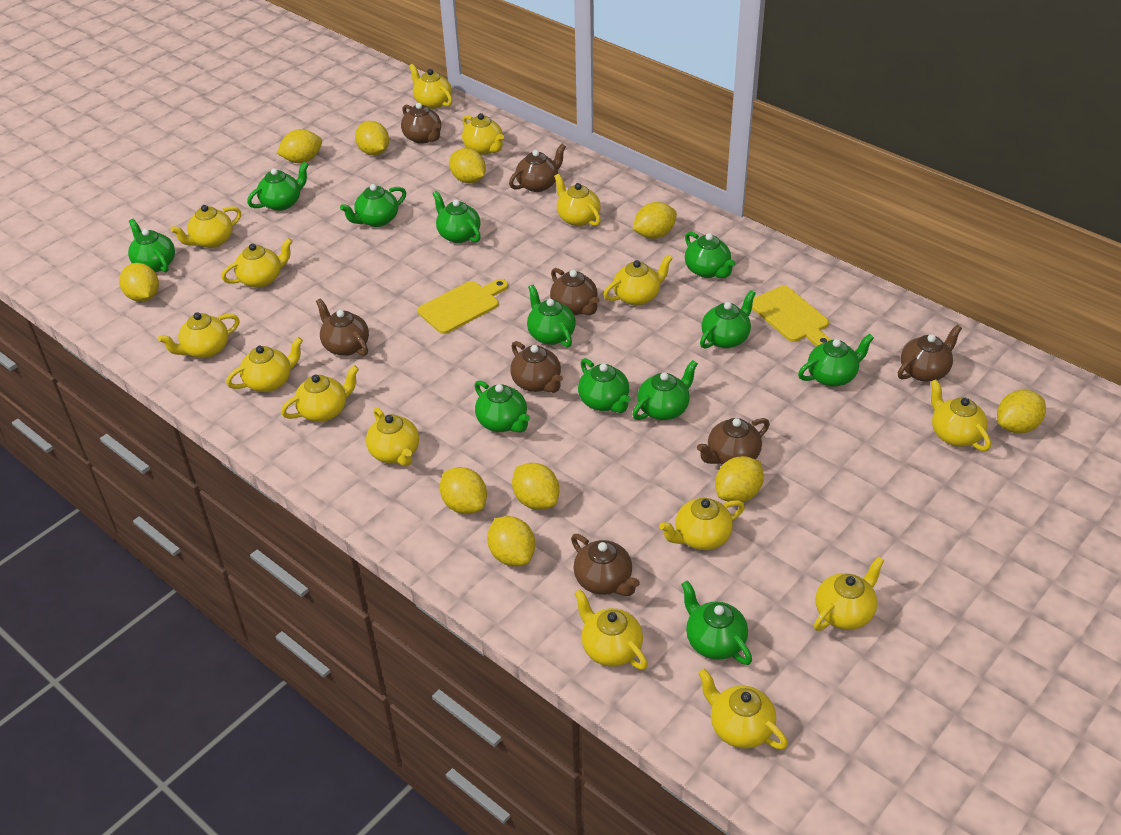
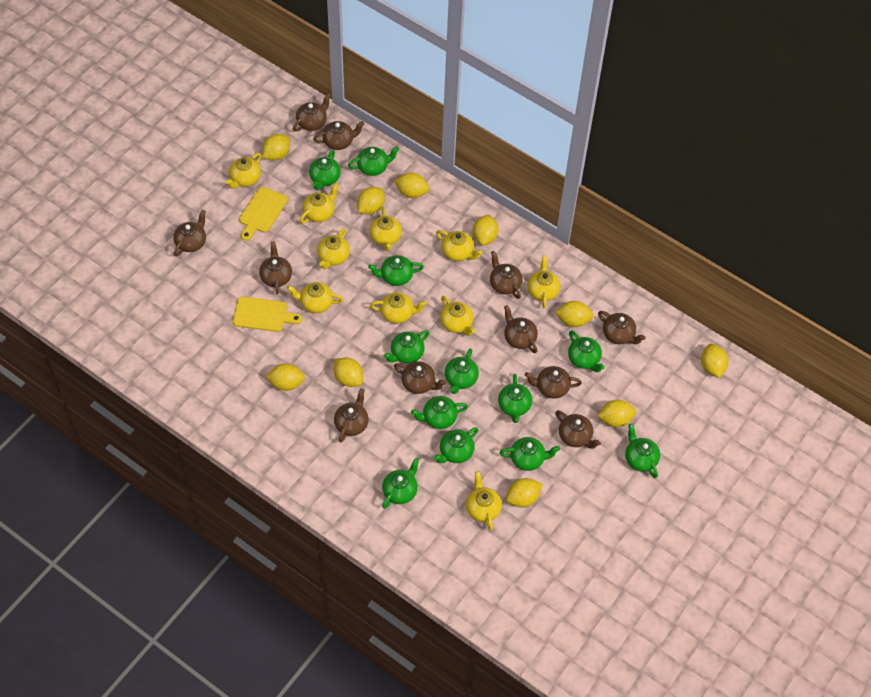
brown teapot: [316,298,369,356] [401,103,441,144] [509,144,566,192] [510,341,563,393] [550,268,600,315] [571,534,640,596] [697,418,770,465] [898,325,962,382] = 8 -> [173,210,206,256] [259,241,292,294] [293,93,331,132] [313,121,364,150] [334,388,369,443] [394,361,446,394] [490,251,523,299] [504,305,538,353] [525,366,582,399] [555,410,601,449] [598,311,645,344] = 11
yellow teapot: [158,312,240,358] [171,205,241,248] [221,238,293,288] [226,337,303,392] [281,365,359,422] [366,407,419,467] [409,64,452,109] [462,113,504,155] [554,174,601,226] [574,589,648,670] [603,255,673,305] [659,498,745,550] [698,669,788,750] [814,556,885,631] [931,379,991,451] = 15 -> [226,153,261,189] [287,282,343,313] [300,183,339,223] [317,228,350,269] [370,207,402,251] [370,292,427,324] [436,230,482,261] [440,296,475,336] [466,471,502,531] [528,255,560,308] = 10

